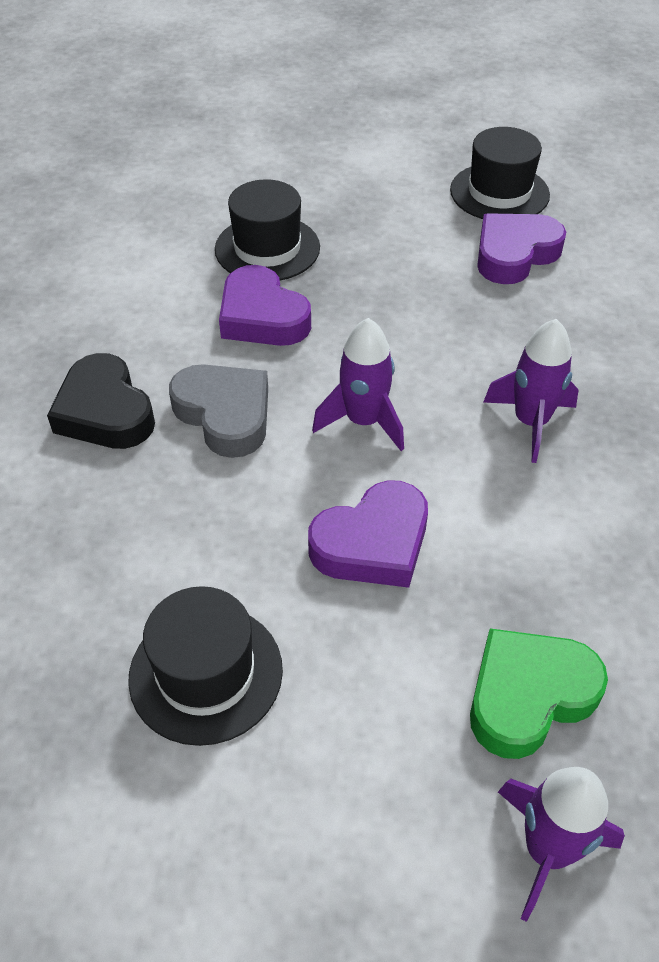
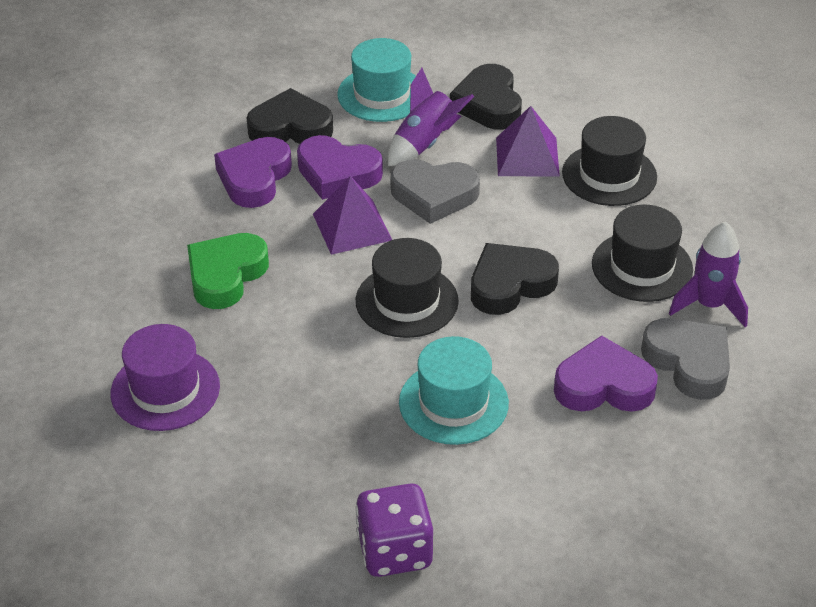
black heart: [47,353,155,449] = 1 -> [247,88,333,144] [450,64,522,130] [471,243,559,315] = 3
grey heart: [169,364,268,458] = 1 -> [390,159,480,224] [641,318,730,400] = 2
purple dice: none = 0 -> [355,484,433,577] = 1
purple hat: none = 0 -> [111,324,220,431] = 1
purple pyramid: none = 0 -> [313,176,392,255] [496,106,560,177] = 2
purple rocket: [312,318,404,451] [483,319,579,463] [498,767,625,922] = 3 -> [388,68,474,166] [669,221,748,327] = 2
turquoise hat: none = 0 -> [337,38,416,122] [399,336,509,445] = 2

